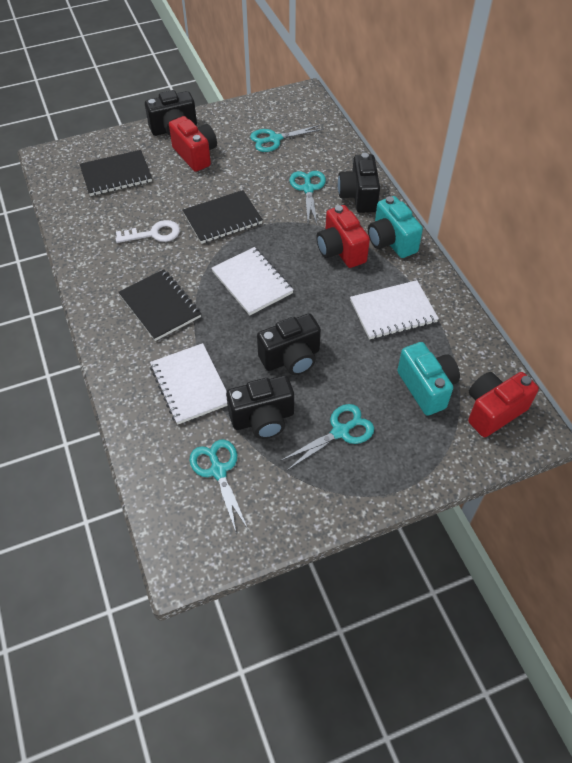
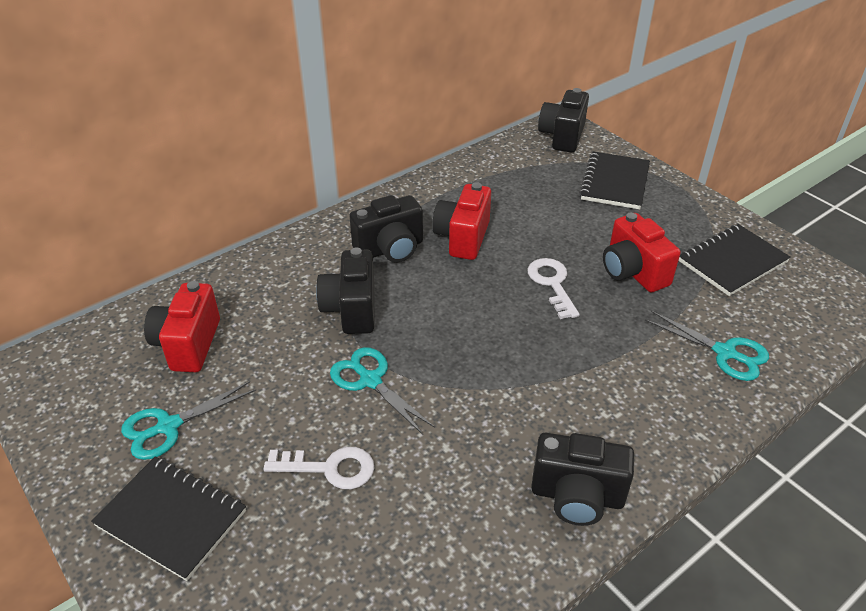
turquoise camera: [368,196,423,258] [397,342,460,416] = 2 -> none = 0
turquoise scissors: [190,440,249,532] [250,125,324,152] [280,404,374,470] [289,171,326,224] = 4 -> [121,381,256,460] [330,347,435,435] [645,311,769,381] = 3
white key: [115,220,180,243] = 1 -> [264,447,374,489] [528,258,580,319] = 2
white notebook: [150,343,228,425] [211,247,293,315] [350,280,439,340] = 3 -> none = 0

